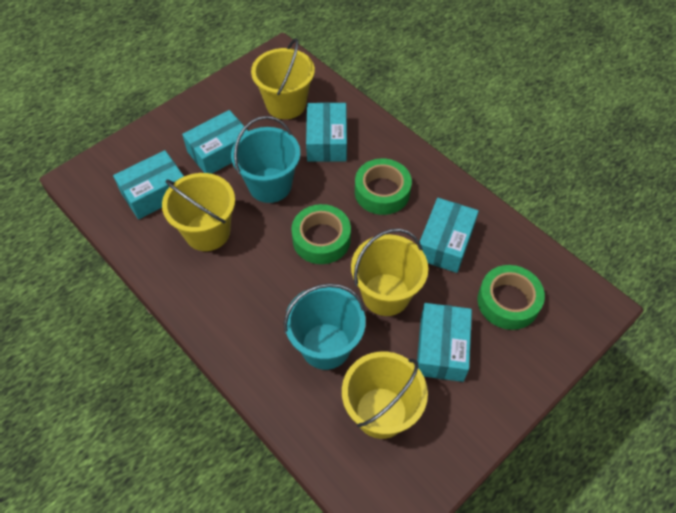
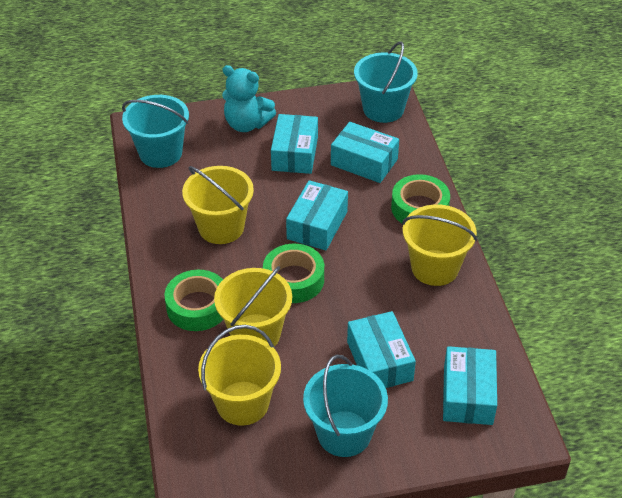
turquoise bucket: [231,116,300,203] [284,283,366,370] = 2 -> [122,95,189,168] [303,355,388,457] [354,41,418,123] = 3
turquoise teddy bear: none = 0 -> [222,65,276,132] = 1

